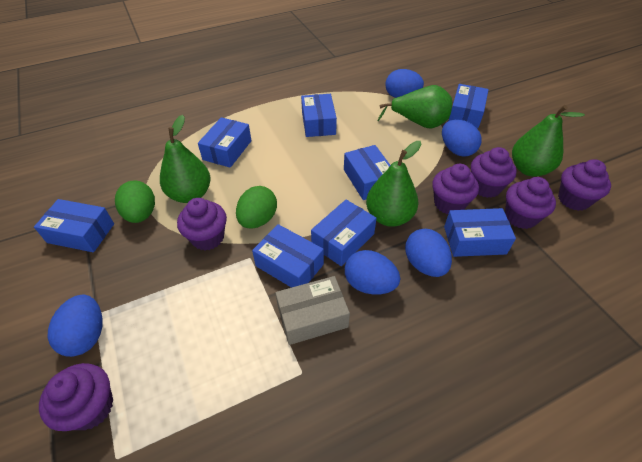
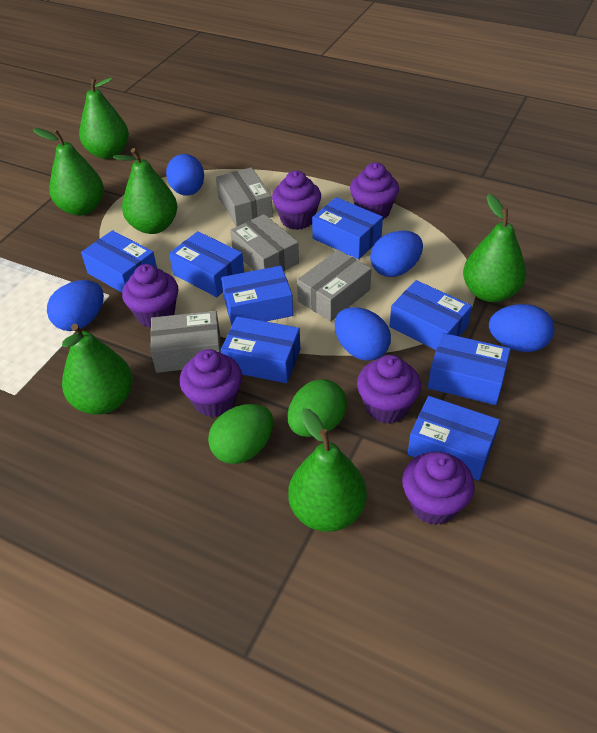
green pear: [160,115,211,203] [366,141,422,227] [377,85,452,129] [512,105,585,177] = 4 -> [33,128,104,216] [62,324,133,415] [79,77,129,159] [113,148,177,234] [288,408,367,532] [463,194,526,302] = 6
grey box: [275,276,350,345] = 1 -> [150,311,221,373] [216,167,273,227] [230,214,299,271] [297,250,372,321] = 4

